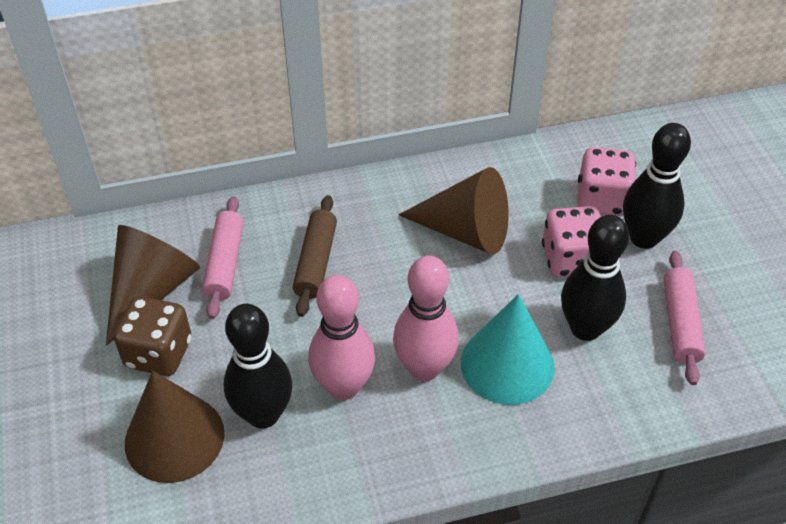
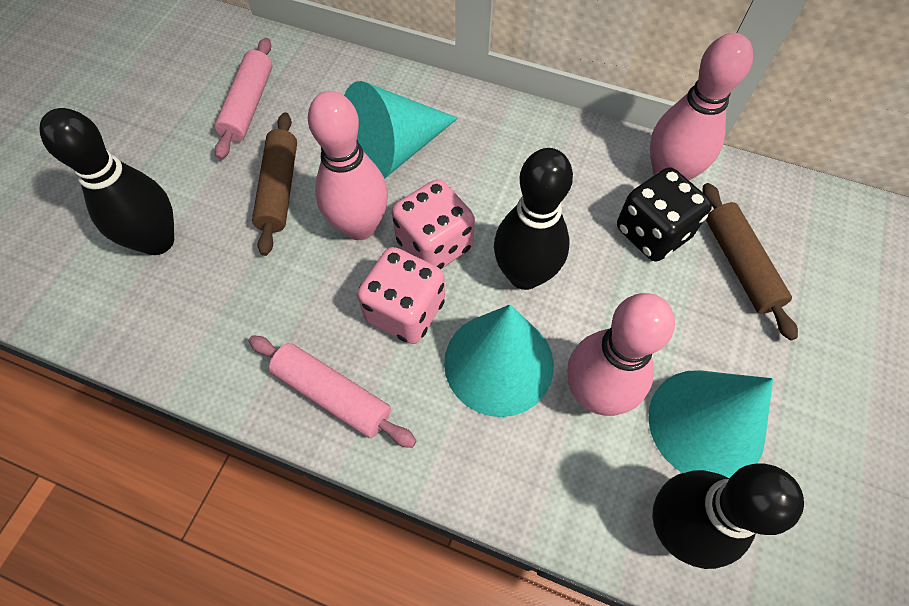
black dice: none = 0 -> [617,167,712,262] = 1
brown cone: [106,225,200,346] [125,371,224,483] [398,167,509,255] = 3 -> none = 0
brown dice: [114,296,191,376] = 1 -> none = 0
brown rolling pin: [293,195,337,317] = 1 -> [252,112,297,256] [702,183,798,341] = 2
pink bowling pin: [309,275,375,400] [393,255,459,381] = 2 -> [308,91,388,240] [567,293,675,416] [650,33,753,180] = 3
turquoise cone: [461,294,555,405] = 1 -> [344,81,458,179] [444,305,554,417] [648,370,773,478] = 3

